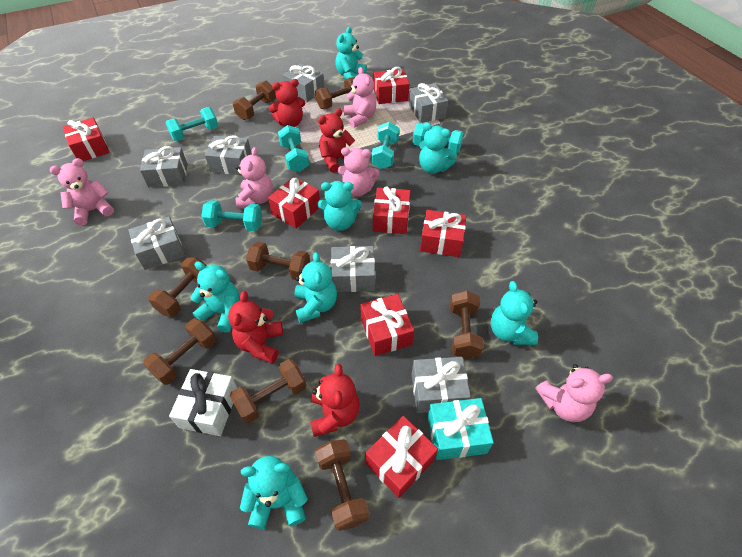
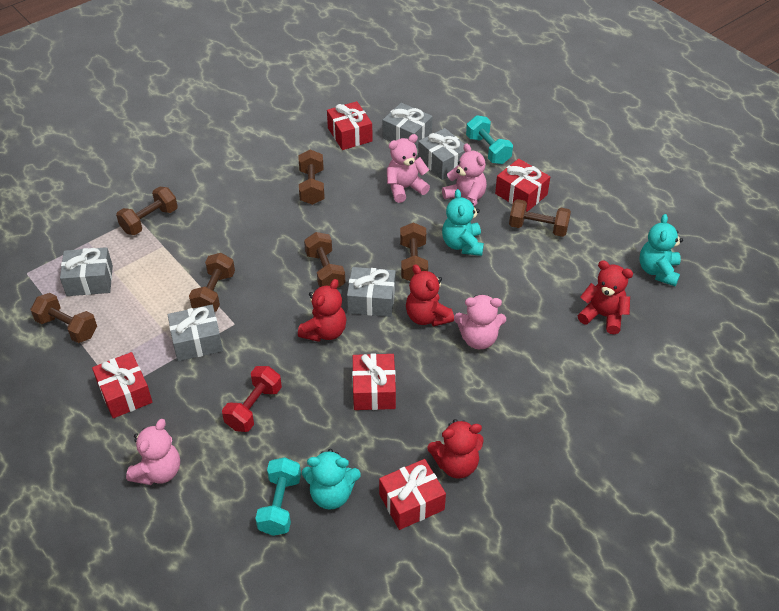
brown dumbbell: [143,318,217,385] [148,257,207,317] [230,359,307,424] [233,81,276,120] [246,241,310,280] [315,77,355,109] [315,439,369,531] [450,290,484,359] = 8 -> [31,293,97,343] [116,187,178,235] [189,253,235,312] [299,150,325,205] [304,232,345,288] [400,222,428,281] [509,199,571,237] = 7
grey gift: [129,216,185,270] [140,146,188,188] [205,135,252,175] [283,63,324,102] [331,246,375,292] [409,83,448,123] [412,357,471,413] = 7 -> [60,247,113,296] [168,305,223,361] [347,267,396,317] [382,103,433,148] [418,128,465,180] = 5
pink teddy bear: [50,158,114,226] [236,147,273,209] [338,147,380,197] [343,67,376,128] [535,364,613,422] = 5 -> [126,419,180,485] [387,134,430,203] [442,143,487,206] [454,294,506,349] = 4
red dumbbell: none = 0 -> [222,366,282,432] = 1
red gift: [63,118,110,161] [268,177,320,229] [360,294,414,356] [365,416,438,498] [373,187,410,234] [374,67,410,104] [420,210,466,257] = 7 -> [92,352,152,418] [327,101,373,150] [352,353,396,410] [379,459,446,530] [495,159,550,212] = 5
turquoise dumbbell: [166,107,218,141] [201,200,262,231] [278,125,309,172] [371,122,399,169] [413,122,464,153] = 5 -> [255,457,301,536] [466,115,513,164] = 2
turquoise gift: [427,398,494,460] = 1 -> none = 0
turquoise teddy bear: [190,261,240,333] [240,456,308,529] [295,252,337,323] [317,181,362,231] [335,27,367,79] [419,122,457,174] [491,281,538,345] = 7 -> [302,449,361,510] [442,189,484,256] [640,214,683,286] = 3
white gift: [169,369,237,436] = 1 -> none = 0

